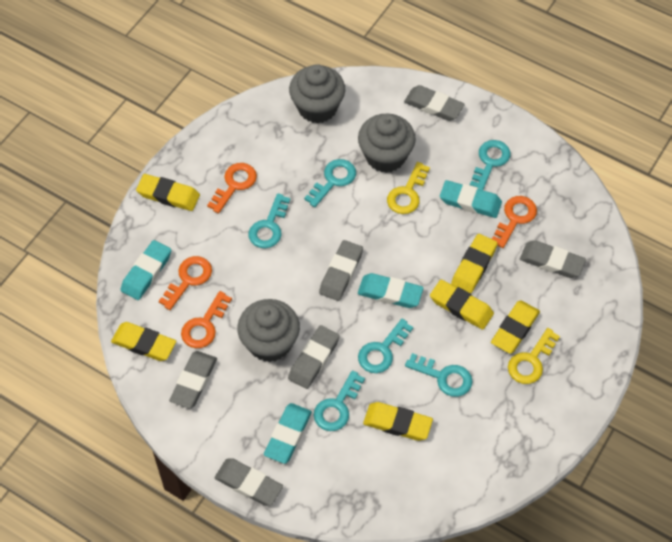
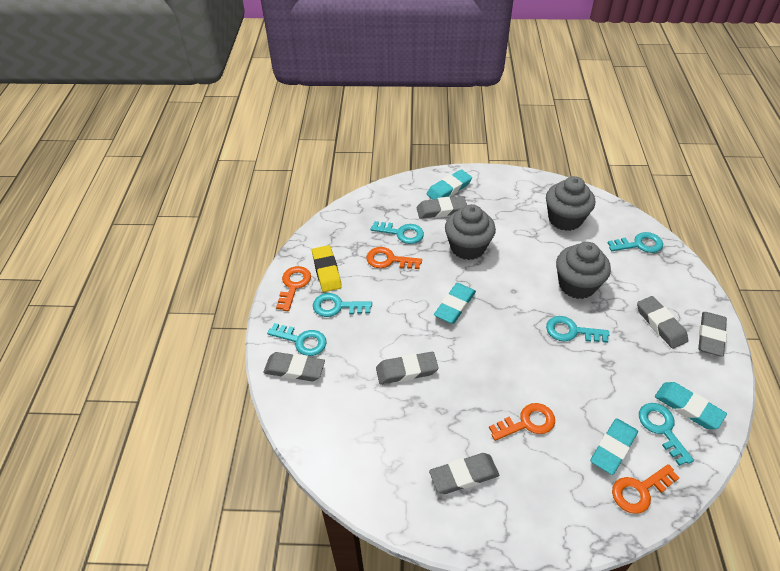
yellow eraser: [111,322,176,361] [136,174,200,211] [363,402,433,441] [430,279,494,330] [451,234,498,293] [491,300,540,354] = 6 -> [312,245,342,292] = 1
yellow key: [387,162,430,214] [508,328,560,384] = 2 -> none = 0

